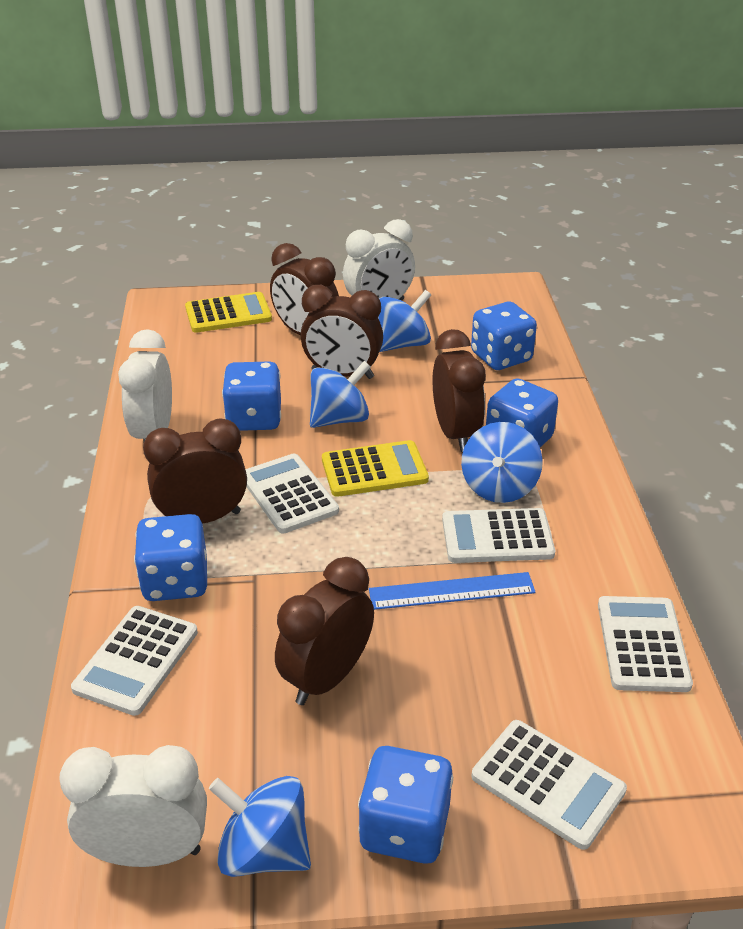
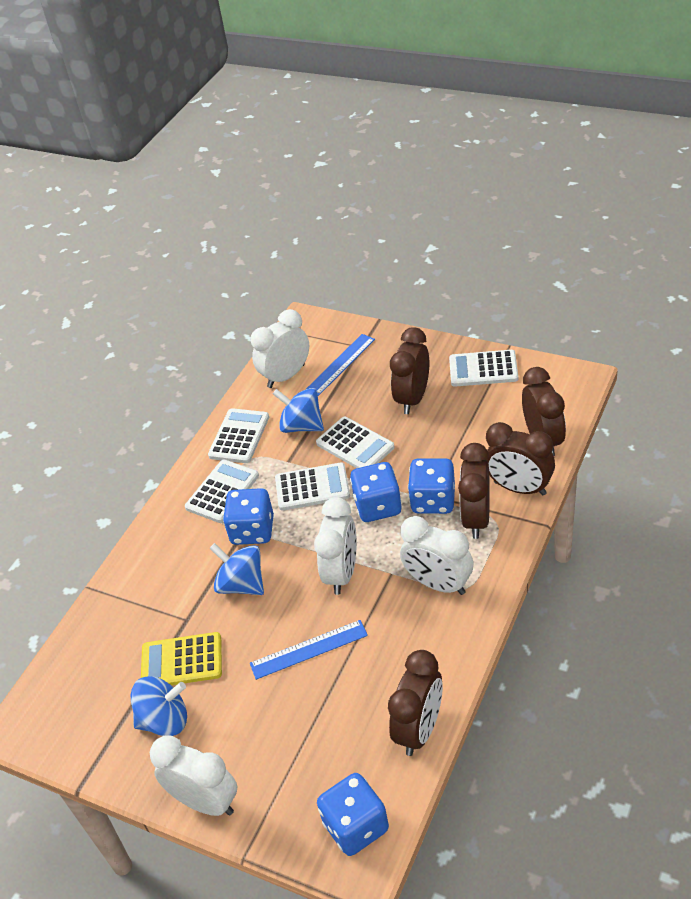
blue dice: [134,514,207,601] [222,361,281,431] [358,746,453,864] [471,302,537,370] [486,378,558,447] = 5 -> [223,488,274,545] [317,773,389,856] [350,462,402,522] [408,458,455,514] = 4
blue ruler: [369,572,536,610] = 1 -> [250,620,368,680] [305,334,375,396] = 2
blue spinning top: [209,776,311,877] [310,361,371,428] [378,290,431,352] [461,422,543,503] = 4 -> [131,676,187,736] [210,543,264,595] [273,388,324,433] = 3
white clock: [59,745,207,867] [118,329,172,442] [343,219,415,301] = 3 -> [150,735,238,816] [251,309,309,388] [314,497,357,595] [400,516,473,595] = 4
yellow calculator: [185,292,272,333] [322,440,429,497] = 2 -> [141,632,222,685] = 1

